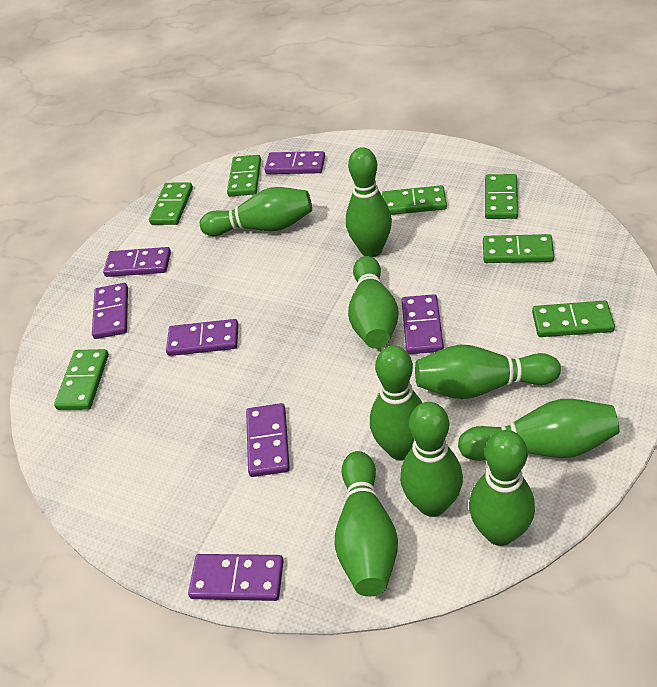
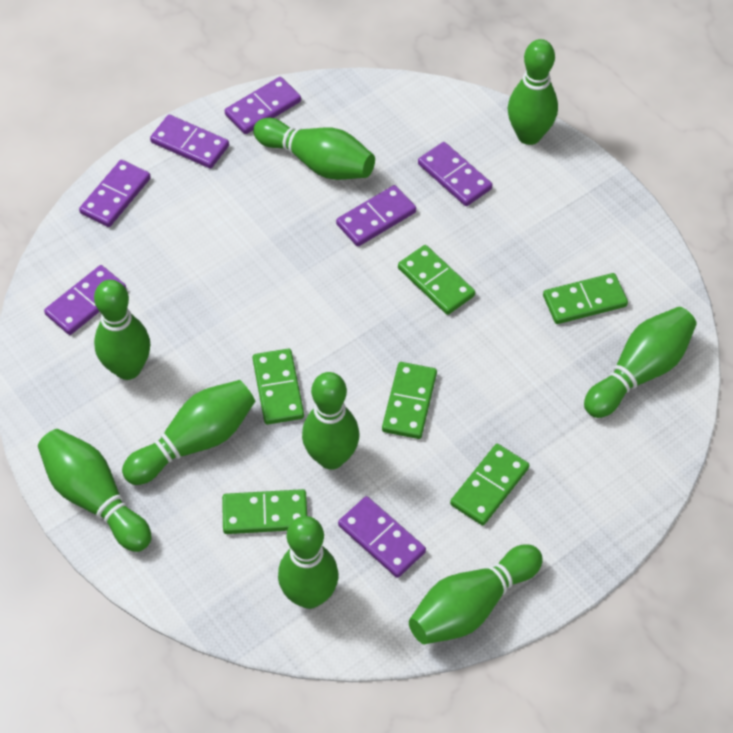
green domino: [54,349,109,410] [149,183,193,225] [227,155,261,196] [382,185,447,215] [483,234,554,263] [485,174,518,219] [532,300,615,337] = 7 -> [222,489,307,534] [252,349,304,425] [382,362,437,439] [398,245,475,315] [450,444,529,526] [543,273,628,324] = 6

